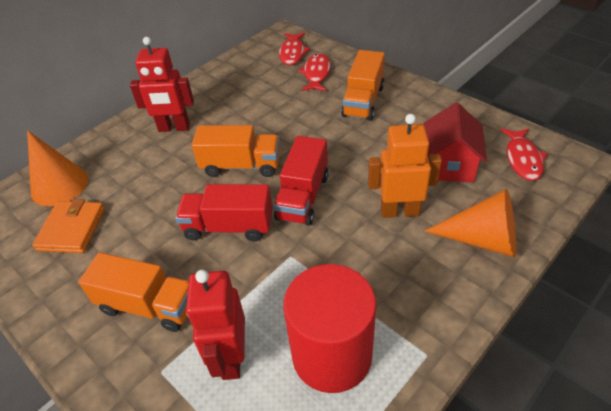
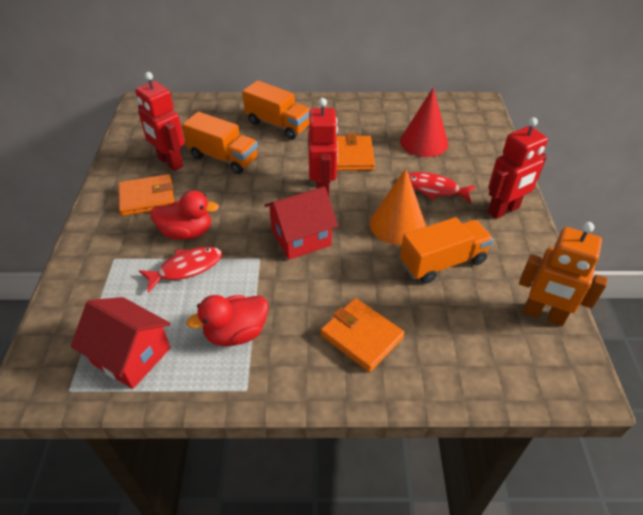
orange cone: [27,130,88,206] [425,189,516,258] = 2 -> [370,168,426,245] = 1
orange wallet: [32,199,105,253] = 1 -> [118,174,174,216] [320,298,405,372] [336,134,375,171] = 3
red cone: none = 0 -> [400,88,448,157] = 1
red cylinder: [283,264,376,393] = 1 -> none = 0
red duck: none = 0 -> [150,190,219,240] [187,295,269,346] = 2
red fish: [279,33,310,65] [298,53,331,91] [501,128,547,181] = 3 -> [139,247,222,292] [408,172,476,203] = 2
red house: [424,103,487,182] = 1 -> [71,297,171,389] [264,186,338,260] = 2
red robot: [130,37,194,132] [186,270,245,380] = 2 -> [135,72,185,171] [308,98,338,196] [488,117,548,219] = 3
red truck: [175,184,273,241] [273,136,329,226] = 2 -> none = 0

